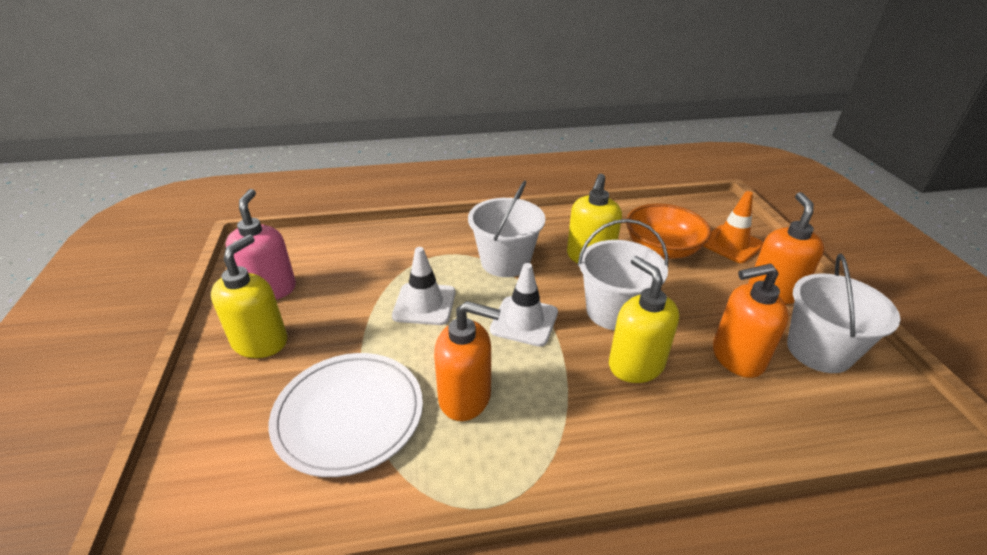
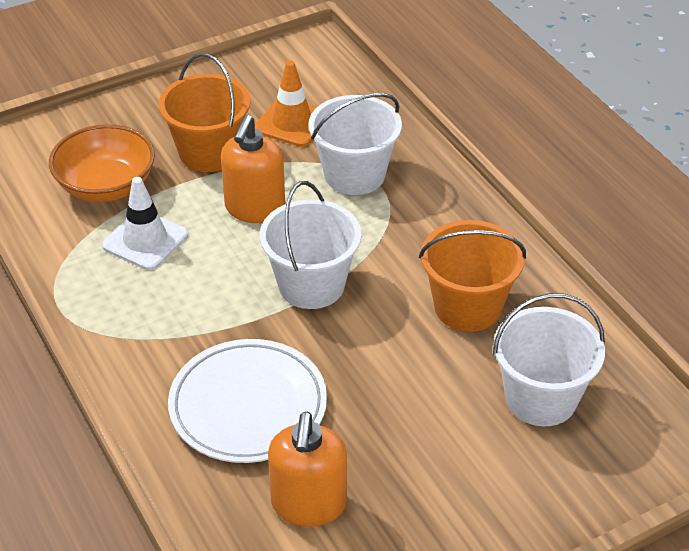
orange bucket: none = 0 -> [158,53,251,172] [419,220,526,332] = 2
orange soap dispenser: [434,301,501,421] [713,263,789,378] [748,192,824,304] = 3 -> [221,115,285,223] [268,412,347,527] = 2
pink soap dispenser: [225,189,296,300] = 1 -> none = 0
white traffic cone: [392,247,456,325] [490,263,558,347] = 2 -> [102,177,188,270] = 1
yellow soap dispenser: [211,235,287,358] [567,174,622,263] [609,256,679,383] = 3 -> none = 0

